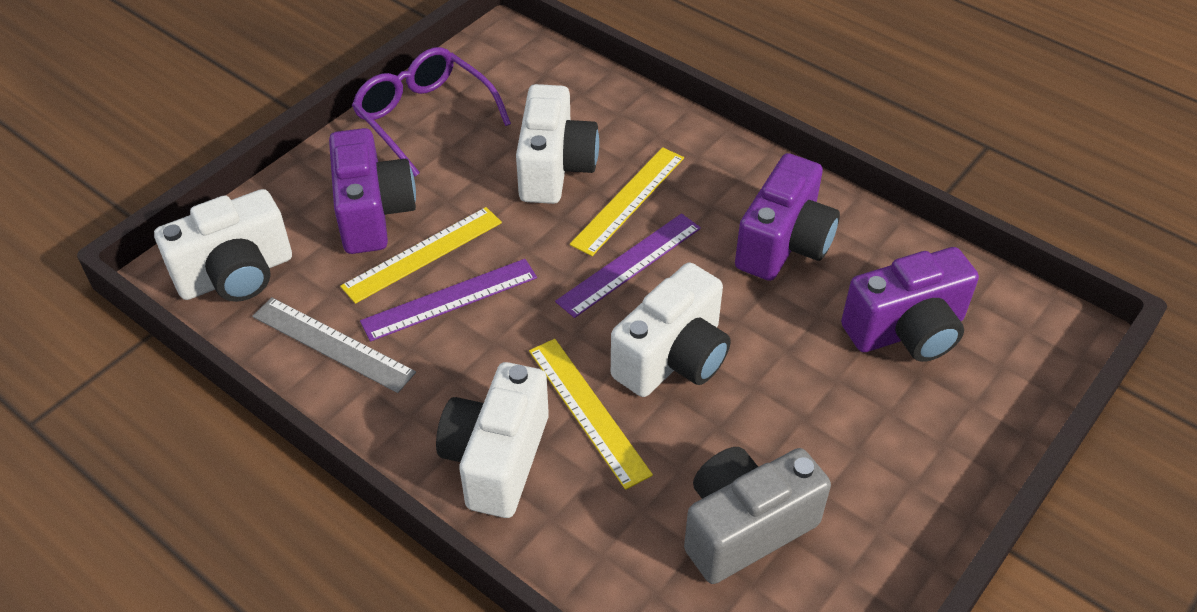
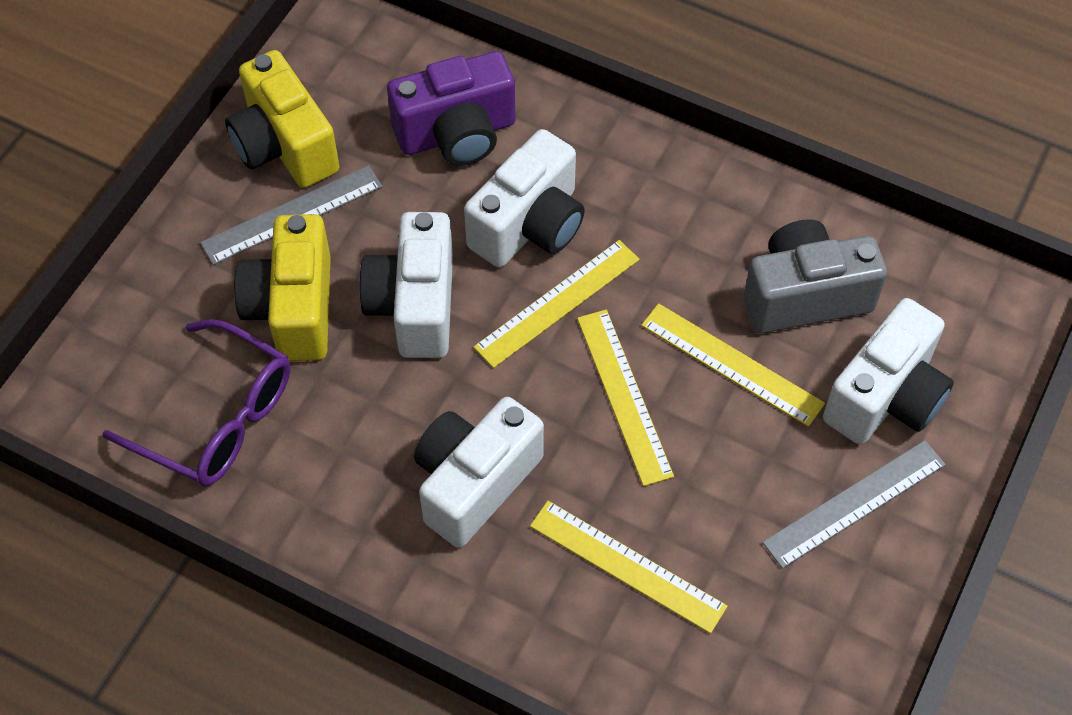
grey ruler: [252,297,416,393] = 1 -> [200,165,382,265] [762,440,946,569] = 2
purple camera: [329,128,416,254] [735,153,840,281] [841,247,979,362] = 3 -> [387,51,516,166] = 1
purple ruler: [360,259,537,342] [555,213,701,318] = 2 -> none = 0
yellow camera: none = 0 -> [225,50,340,188] [234,214,331,361] = 2
yellow ruler: [340,207,502,304] [529,339,653,490] [570,147,684,256] = 3 -> [474,240,640,368] [530,501,728,634] [577,310,674,486] [641,303,825,427] = 4

